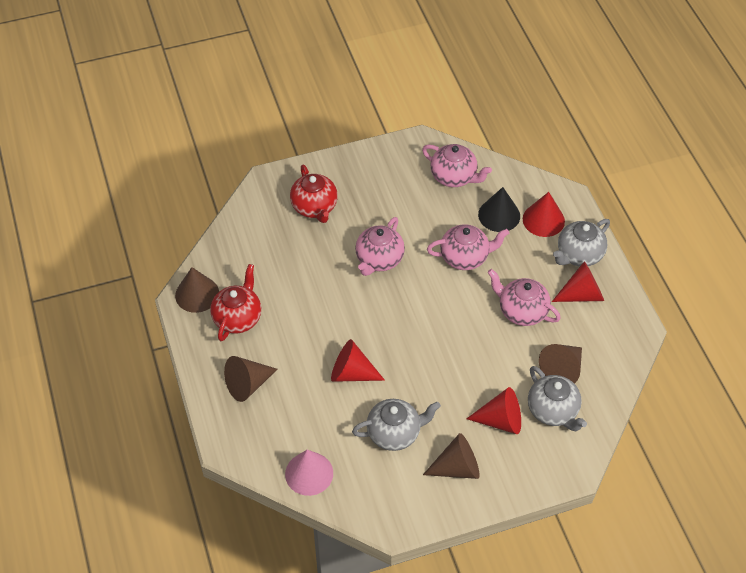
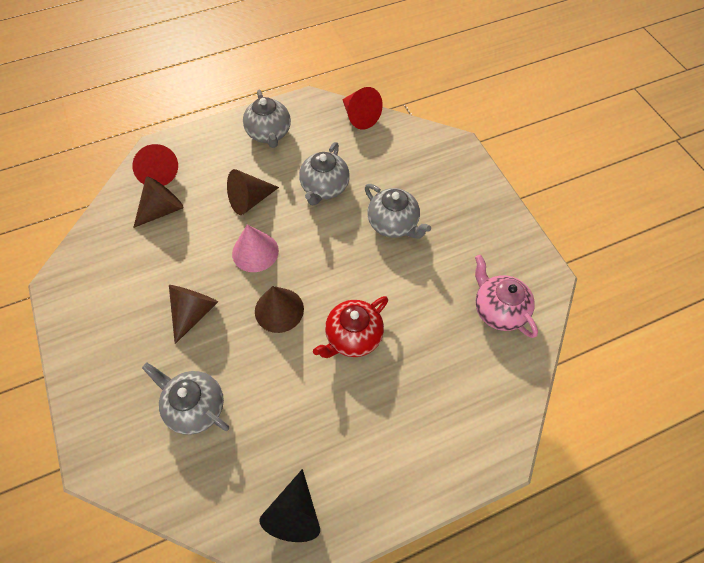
grey teapot: [352,399,441,451] [528,366,587,431] [553,219,610,267] = 3 -> [142,363,229,435] [243,89,291,148] [299,142,350,205] [365,184,431,238] = 4
pink teapot: [355,217,405,276] [422,144,492,187] [427,224,509,270] [488,269,561,326] = 4 -> [475,255,538,338] = 1
red cone: [331,339,385,382] [467,387,521,434] [523,192,565,237] [552,261,604,302] = 4 -> [132,144,178,186] [342,87,383,130] = 2
red teapot: [210,264,261,341] [290,165,338,223] = 2 -> [313,296,388,358] = 1

